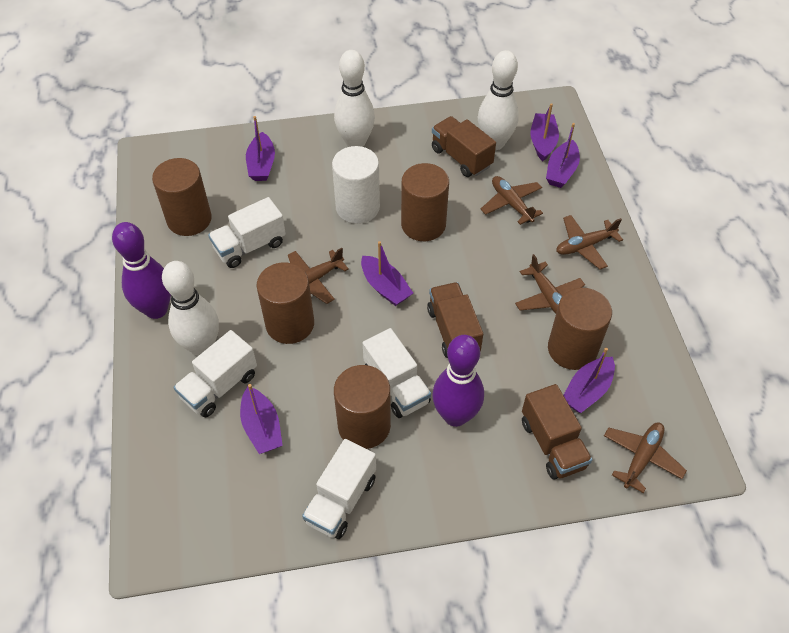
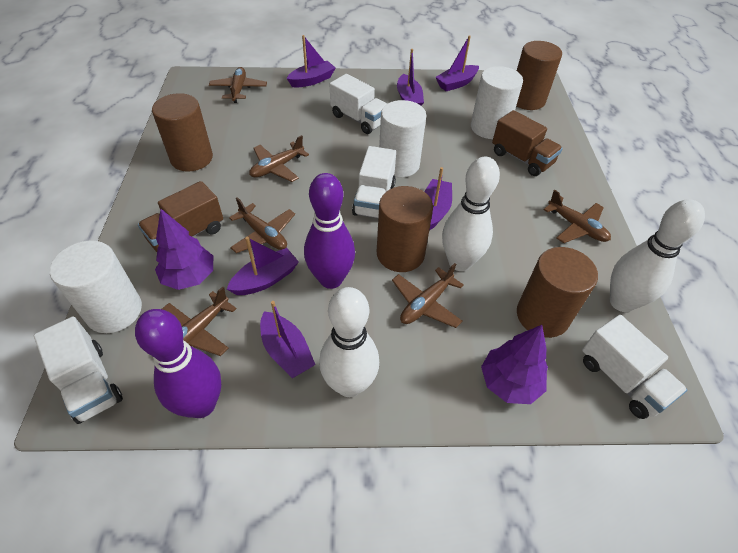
brown cylinder: [152,158,212,236] [257,262,314,344] [334,365,391,449] [401,163,449,241] [548,288,612,370] = 5 -> [152,93,213,172] [377,186,433,272] [516,41,562,110] [517,247,598,338] = 4
brown plane: [288,248,349,304] [481,176,543,225] [515,254,585,314] [556,215,623,269] [604,423,687,493] = 5 -> [162,287,237,356] [209,67,267,103] [229,197,295,253] [249,135,309,182] [392,263,464,328] [544,190,611,243] = 6
brown truck: [427,282,483,358] [432,116,496,177] [522,384,592,480] = 3 -> [138,181,223,252] [492,110,563,176] = 2
purple tree: none = 0 -> [155,209,213,290] [481,325,548,404] = 2
white cylinder: [332,146,380,224] = 1 -> [50,240,142,333] [379,100,427,178] [471,66,523,139] = 3

